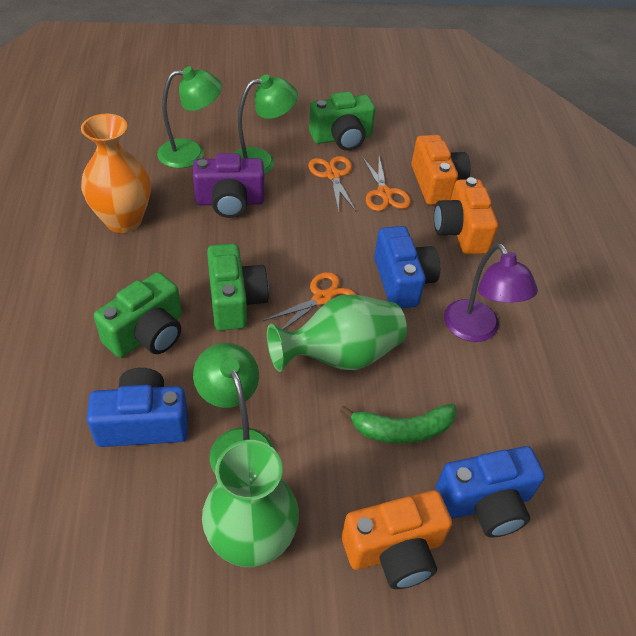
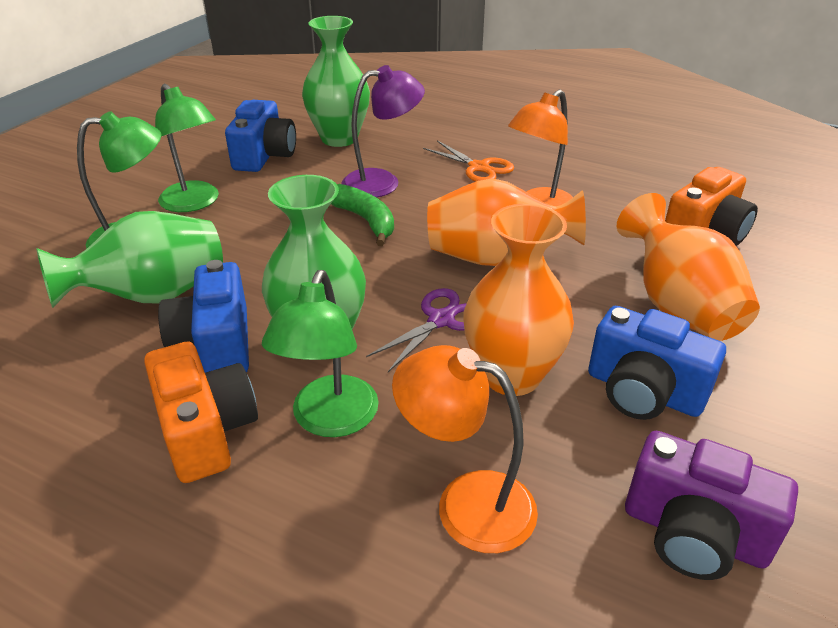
green camera: [94,272,182,358] [207,244,269,331] [309,92,375,151] = 3 -> none = 0
green vase: [202,440,299,567] [267,294,407,372] = 2 -> [36,211,223,308] [262,175,366,329] [302,16,370,147] = 3
orange camera: [342,490,452,589] [411,135,471,205] [434,177,498,254] = 3 -> [144,342,258,483] [665,167,758,246] = 2
orange lamp: none = 0 -> [392,345,538,553] [508,89,573,206] = 2
orange scissors: [262,272,356,329] [308,156,356,213] [362,157,411,211] = 3 -> [423,141,514,182] = 1
orange vase: [81,114,151,233] = 1 -> [427,178,586,266] [463,204,574,396] [617,193,760,341] = 3
purple scissors: none = 0 -> [366,288,467,372] = 1

